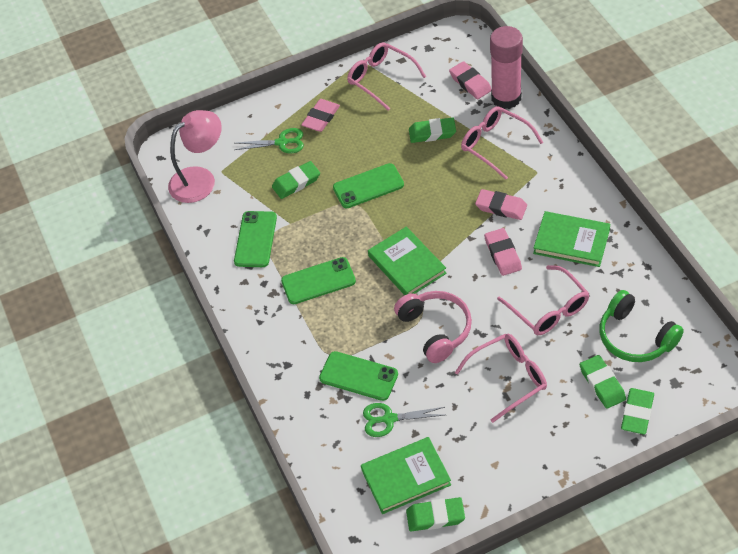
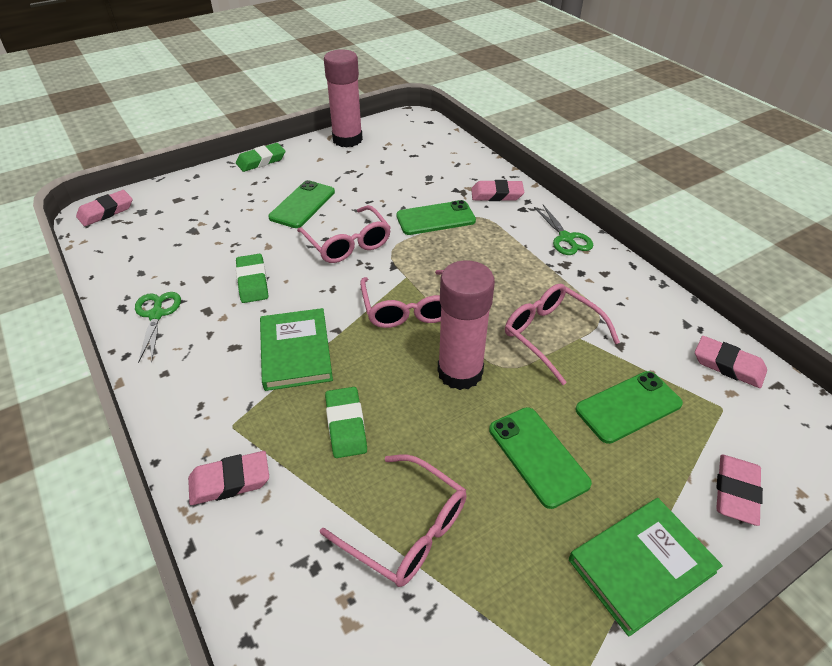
green book: [361,437,451,514] [368,227,447,295] [533,211,610,267] = 3 -> [260,308,333,391] [569,498,723,637] = 2
green eraser: [272,161,320,199] [406,497,465,532] [409,118,456,143] [580,355,626,409] [621,388,654,434] = 5 -> [236,143,286,172] [236,254,268,303] [325,387,367,458] = 3
green headphones: [600,290,684,362] = 1 -> none = 0
pink eraser: [301,99,340,132] [449,61,491,99] [475,189,527,220] [484,228,522,276] = 4 -> [76,190,133,226] [188,451,269,505] [471,180,524,201] [695,336,767,388] [716,455,763,526] = 5
pink glue stick: [490,26,523,109] = 1 -> [324,49,363,148] [438,260,495,390] = 2
pink headphones: [394,291,472,363] = 1 -> none = 0
pink lamp: [168,110,222,203] = 1 -> none = 0

